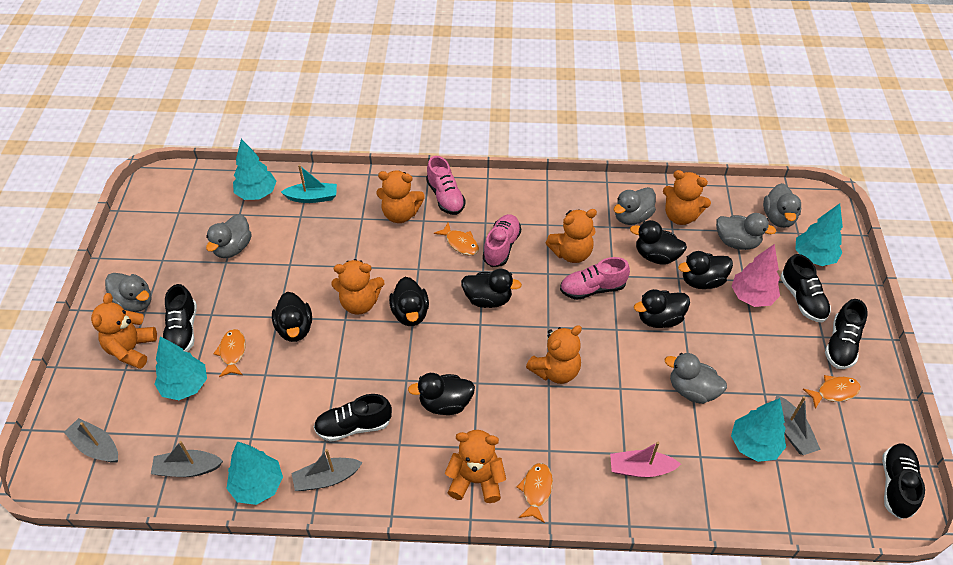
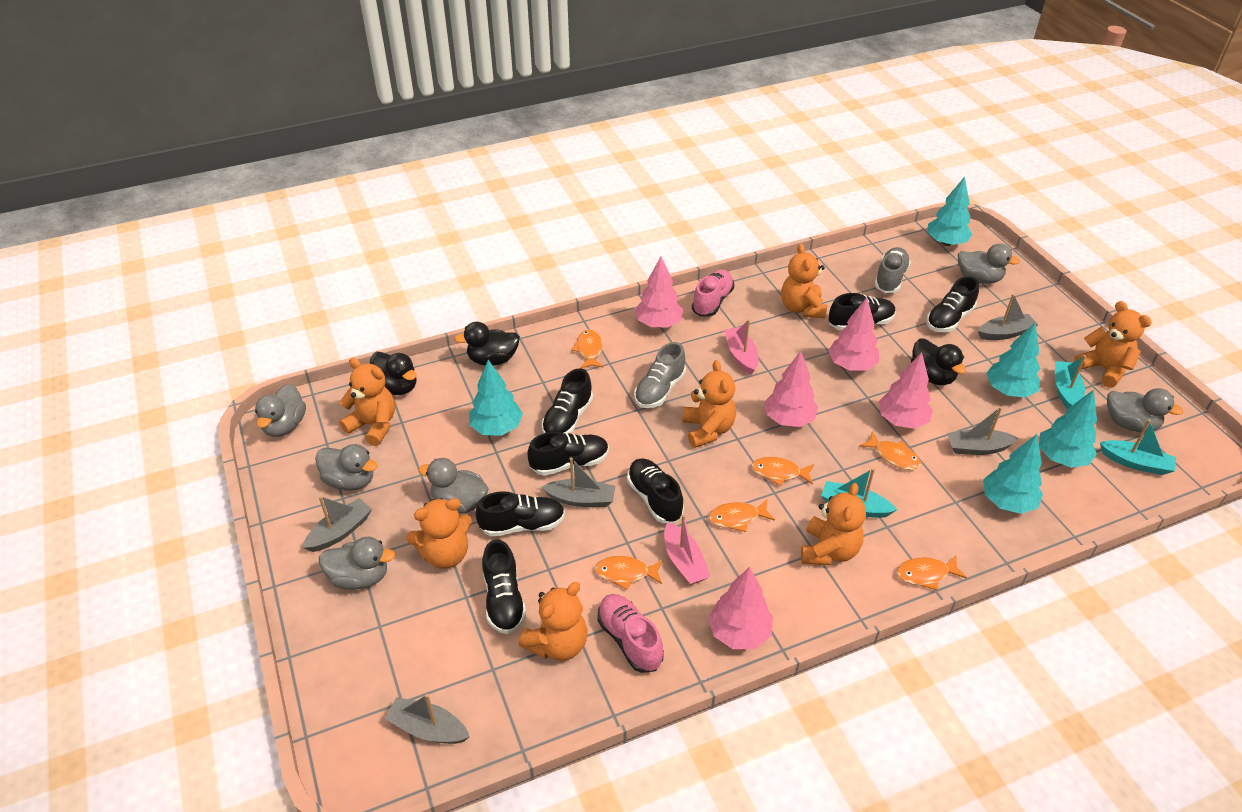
black duck: [272,292,312,342] [389,277,429,326] [408,373,475,415] [461,269,522,308] [630,220,687,265] [634,289,690,328] [678,251,733,289] = 7 -> [370,352,417,395] [455,322,520,366] [911,338,966,385] = 3
black shoe: [163,284,197,352] [314,394,392,442] [781,254,831,322] [825,299,868,369] [882,443,925,519] = 5 -> [475,491,565,537] [482,540,526,634] [528,432,609,476] [542,368,593,434] [627,458,684,523] [829,293,896,330] [926,276,979,332] = 7
grey boat: [64,418,118,463] [151,441,223,477] [291,449,363,491] [775,395,821,455] = 4 -> [302,496,372,552] [384,694,470,744] [542,458,615,507] [947,407,1019,455] [978,294,1038,340] = 5
grey shoe: none = 0 -> [634,342,686,408] [875,247,911,293] = 2
orange fish: [213,329,246,377] [434,222,479,256] [517,463,553,523] [803,375,861,409] = 4 -> [571,329,604,369] [594,556,663,590] [709,500,775,532] [751,457,814,486] [859,432,921,470] [896,556,967,590] = 6
pink boat: [610,442,681,477] = 1 -> [664,515,710,585] [724,319,759,375] = 2
pink shoe: [426,156,466,215] [483,214,521,267] [560,257,630,300] = 3 -> [597,594,664,673] [692,269,734,317] = 2
pink tree: [731,244,780,307] = 1 -> [635,257,683,328] [708,567,773,649] [764,351,818,427] [828,297,879,370] [878,352,933,429] = 5
turquoise boat: [281,165,337,203] = 1 -> [821,468,897,518] [1055,355,1086,409] [1100,420,1176,475] = 3

